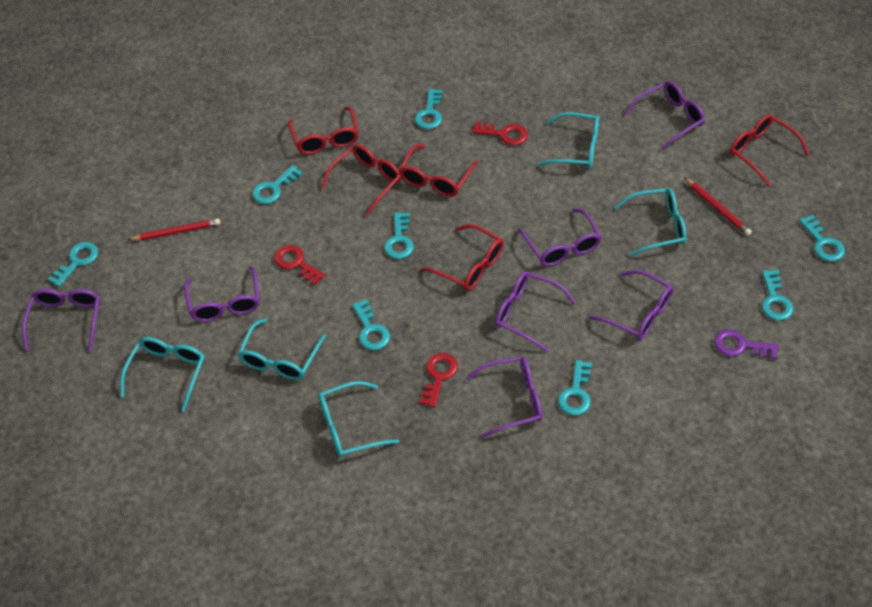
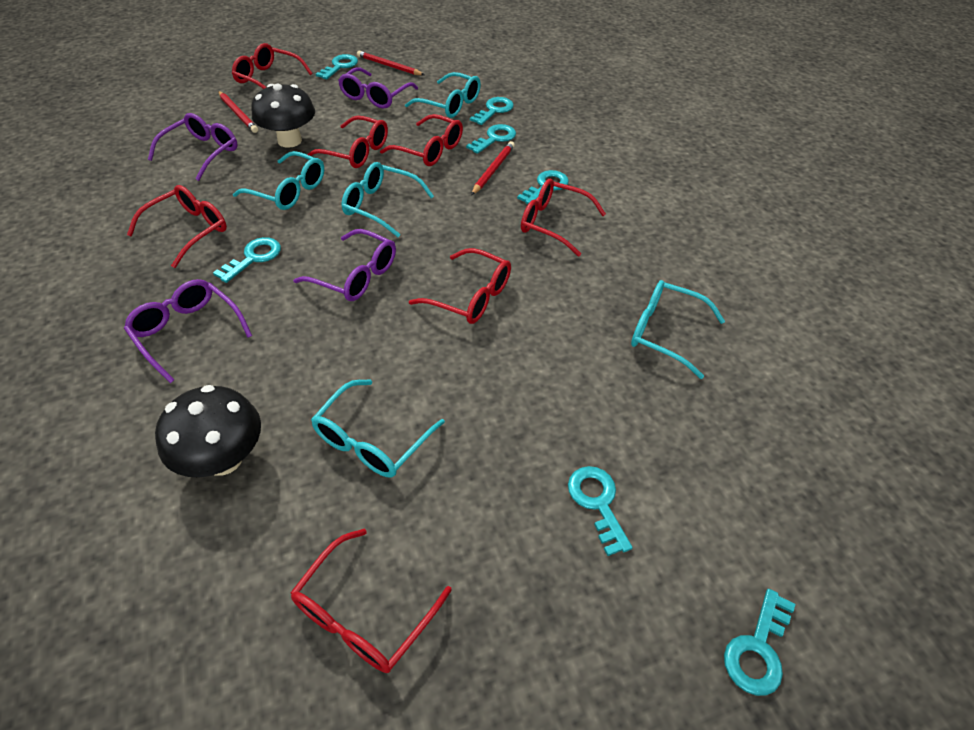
black mushroom: none = 0 -> [155,385,261,477] [251,84,315,148] = 2
purple glasses: [22,289,100,351] [184,266,260,322] [466,357,542,437] [495,271,576,352] [518,208,602,266] [588,270,673,340] [625,81,705,150] = 7 -> [124,279,252,383] [148,113,238,181] [293,229,396,301] [338,67,418,109] = 4
purple key: [714,329,779,359] = 1 -> none = 0
red glasses: [288,107,359,155] [321,144,401,217] [399,144,478,197] [421,224,503,291] [730,114,810,187] = 5 -> [127,185,227,268] [232,43,312,89] [290,529,452,673] [307,116,388,168] [380,114,463,166] [409,248,511,324] [521,178,606,257] = 7
red key: [274,245,325,285] [419,353,458,408] [472,121,528,145] = 3 -> none = 0
red pencil: [128,219,220,241] [684,177,752,236] = 2 -> [218,91,258,133] [357,50,424,75] [471,141,515,195] = 3
turquoise key: [48,242,98,287] [252,165,303,204] [352,300,390,350] [384,212,414,259] [415,89,443,129] [558,360,592,416] [762,270,794,321] [799,215,845,262] = 8 -> [213,237,281,283] [316,54,358,80] [466,124,516,154] [470,97,514,125] [517,170,569,204] [568,466,633,556] [724,589,795,696] = 7

